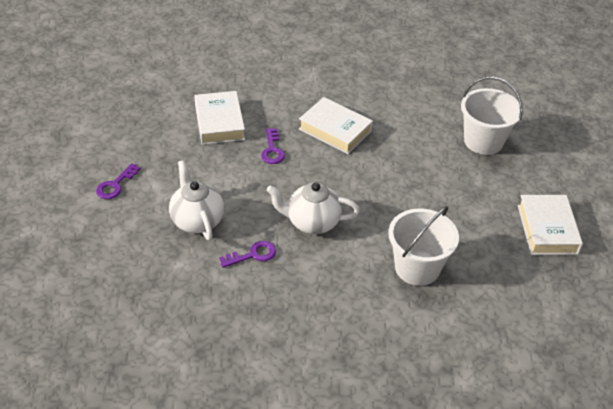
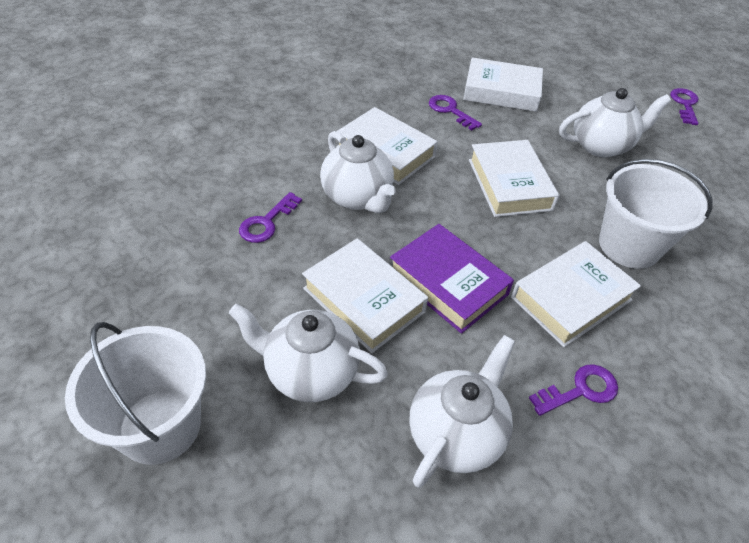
purple book: none = 0 -> [390,224,514,334] = 1
purple key: [96,163,140,199] [219,241,277,268] [261,128,285,164] = 3 -> [239,192,302,243] [429,95,482,130] [529,364,618,416] [670,88,699,125] = 4
white book: [194,91,245,145] [299,97,373,154] [518,195,583,255] = 3 -> [302,238,428,353] [336,107,438,185] [463,57,543,112] [469,140,559,217] [511,241,641,347] = 5
white teapot: [169,160,224,241] [267,182,360,234] = 2 -> [229,304,388,402] [320,131,395,213] [410,335,515,488] [559,88,671,157] = 4

